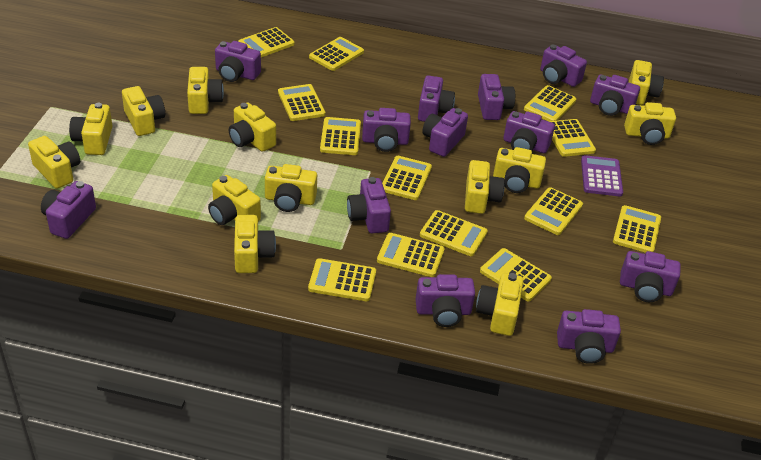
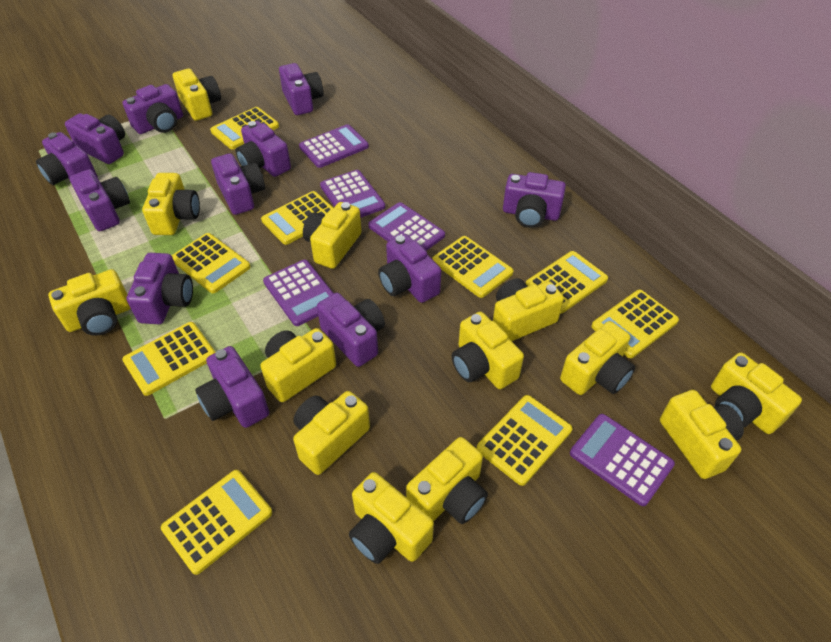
purple calculator: [581,155,623,196] = 1 -> [263,260,334,326] [299,124,369,168] [320,170,385,218] [368,202,445,251] [570,414,675,506] = 5
purple camera: [41,181,96,239] [215,41,261,82] [347,177,391,233] [362,108,411,152] [416,274,475,327] [418,75,455,122] [422,108,468,157] [478,74,515,120] [503,111,555,153] [540,45,587,87] [557,309,621,364] [590,75,640,116] [620,251,681,302] = 13 -> [36,132,98,185] [65,113,125,164] [70,169,130,231] [122,84,183,134] [127,253,193,324] [195,346,269,428] [211,153,265,215] [236,121,291,177] [279,63,323,115] [317,293,385,367] [378,234,441,303] [503,172,566,228] = 12
yellow calculator: [238,27,295,57] [278,84,326,121] [308,258,376,301] [309,37,364,71] [320,117,361,155] [377,233,445,277] [382,156,432,200] [420,210,488,256] [480,248,552,302] [524,85,576,121] [524,187,583,235] [549,119,596,157] [613,205,661,253] = 13 -> [122,322,216,396] [161,470,272,575] [172,233,251,293] [210,107,279,150] [261,191,333,245] [432,236,514,298] [477,395,572,486] [526,251,608,314] [591,290,679,358] = 9

